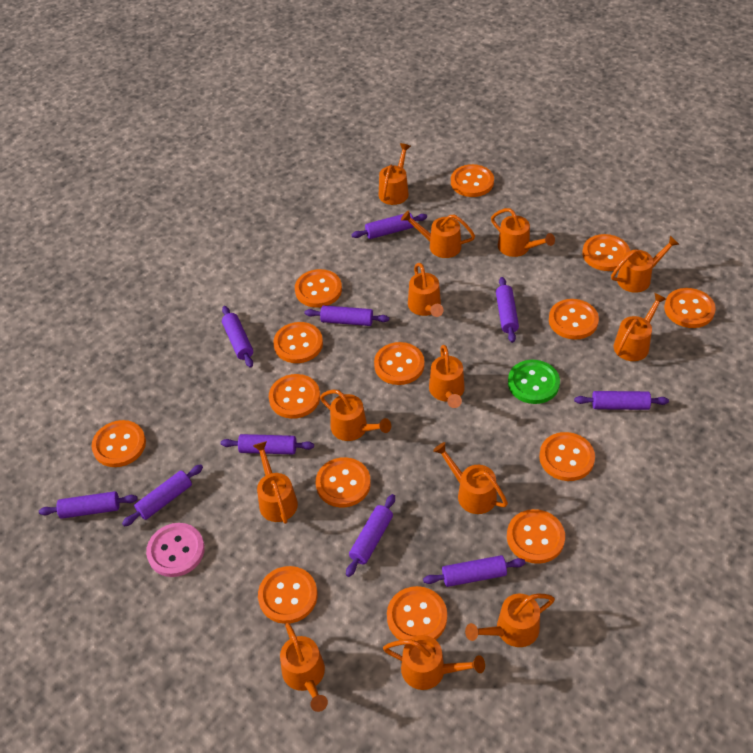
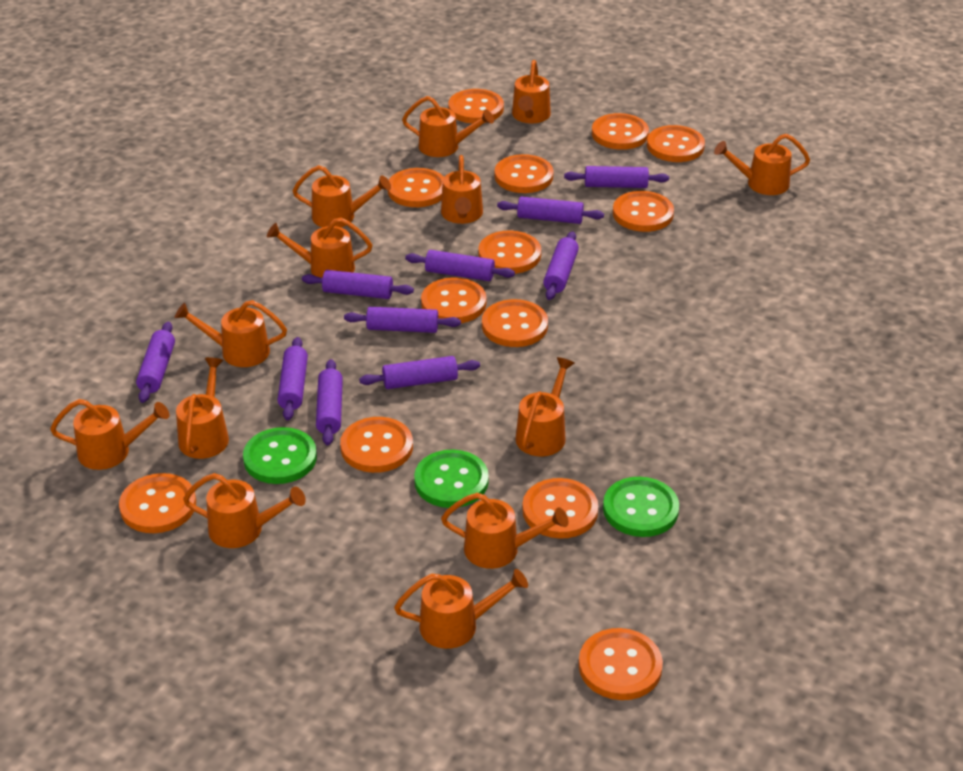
green button: [508,360,560,404] = 1 -> [243,427,317,484] [414,450,489,508] [603,477,679,537] = 3
orange button: [92,420,146,467] [258,566,318,624] [269,374,320,419] [273,322,323,363] [295,269,342,308] [316,457,371,508] [374,342,425,385] [387,586,447,640] [451,164,494,197] [507,509,565,564] [539,432,595,481] [549,299,599,340] [582,234,630,271] [664,288,716,328] = 14 -> [119,473,196,533] [340,417,413,473] [388,168,444,207] [421,277,486,323] [448,89,504,124] [478,230,541,274] [482,299,548,347] [495,154,554,193] [522,478,598,539] [579,628,663,700] [592,113,649,150] [613,191,674,232] [647,125,705,162] = 13
pink button: [146,523,205,577] = 1 -> none = 0

